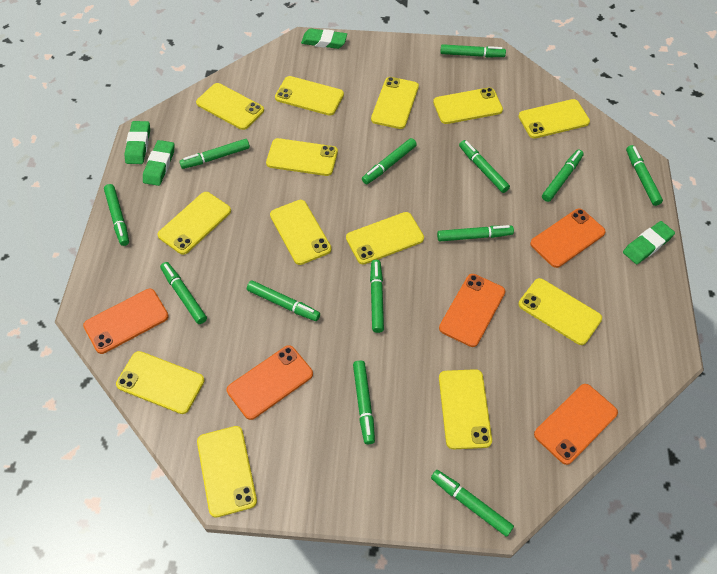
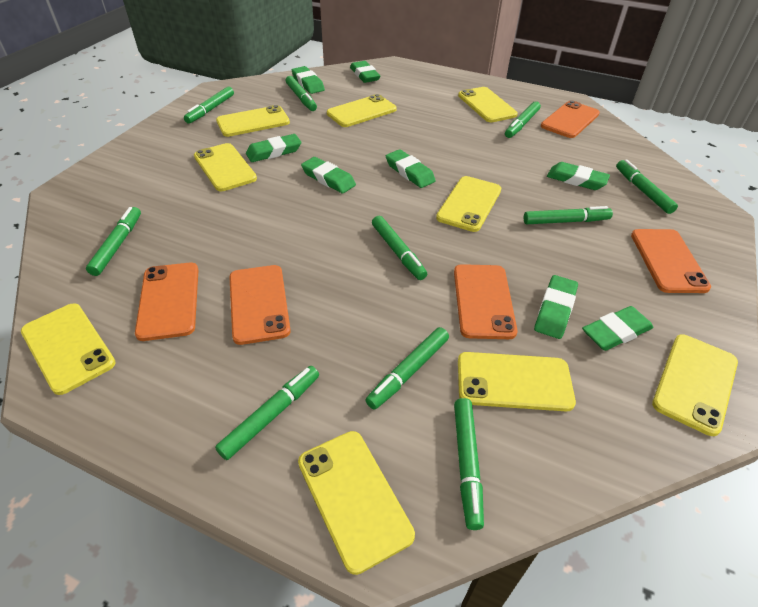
green eraser: [124,121,150,164] [143,140,174,186] [301,28,347,49] [623,221,675,264] = 4 -> [246,134,301,162] [292,66,325,94] [301,157,356,194] [350,61,381,83] [386,149,436,188] [534,275,578,339] [547,162,610,190] [582,306,653,351] = 8
green marker: [104,184,129,246] [160,262,207,324] [179,139,250,169] [247,281,320,321] [353,360,375,444] [362,138,417,184] [370,260,384,333] [431,470,514,537] [437,225,514,242] [440,44,506,57] [459,140,510,193] [542,150,584,202] [626,145,663,206] = 13 -> [86,207,141,276] [184,87,234,124] [215,366,319,460] [286,76,317,111] [365,327,449,410] [372,216,427,280] [454,398,484,530] [505,101,541,138] [523,206,613,224] [616,159,678,214] = 10
yellow phone: [116,351,204,414] [157,192,231,255] [196,83,264,130] [197,426,257,518] [266,138,338,176] [270,200,331,265] [275,76,344,116] [346,212,424,265] [371,77,419,129] [433,87,503,124] [439,369,492,449] [518,99,590,139] [518,278,602,345] = 13 -> [21,303,116,395] [194,143,257,191] [216,105,290,137] [298,431,415,575] [327,94,397,127] [436,176,501,232] [458,87,518,122] [458,352,576,411] [652,334,738,436] = 9

